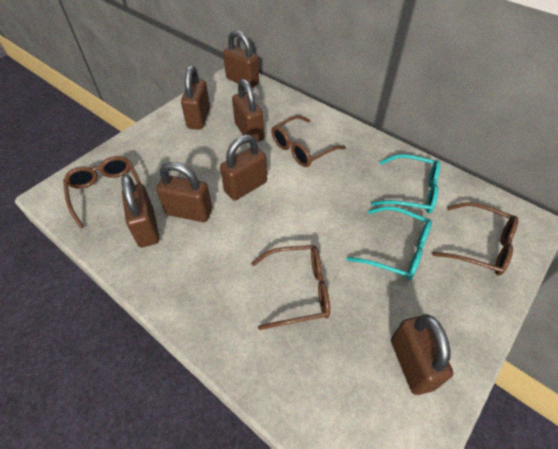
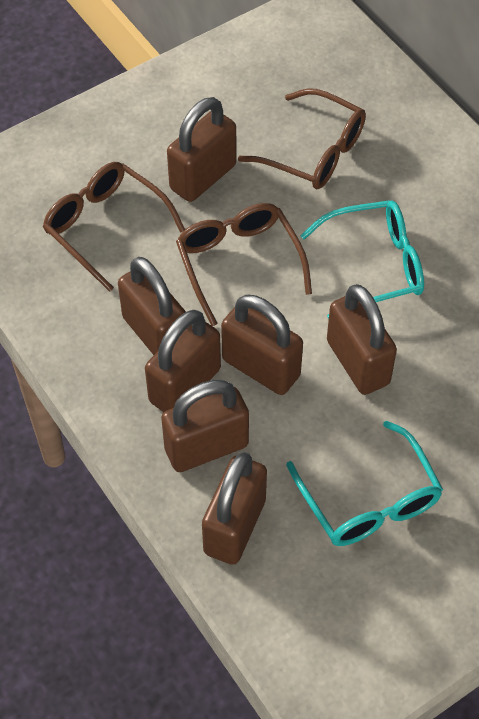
brown glasses: [63,156,141,229] [251,245,330,330] [271,115,346,167] [432,202,518,276] = 4 -> [43,162,185,292] [176,203,312,326] [238,88,366,189] = 3

